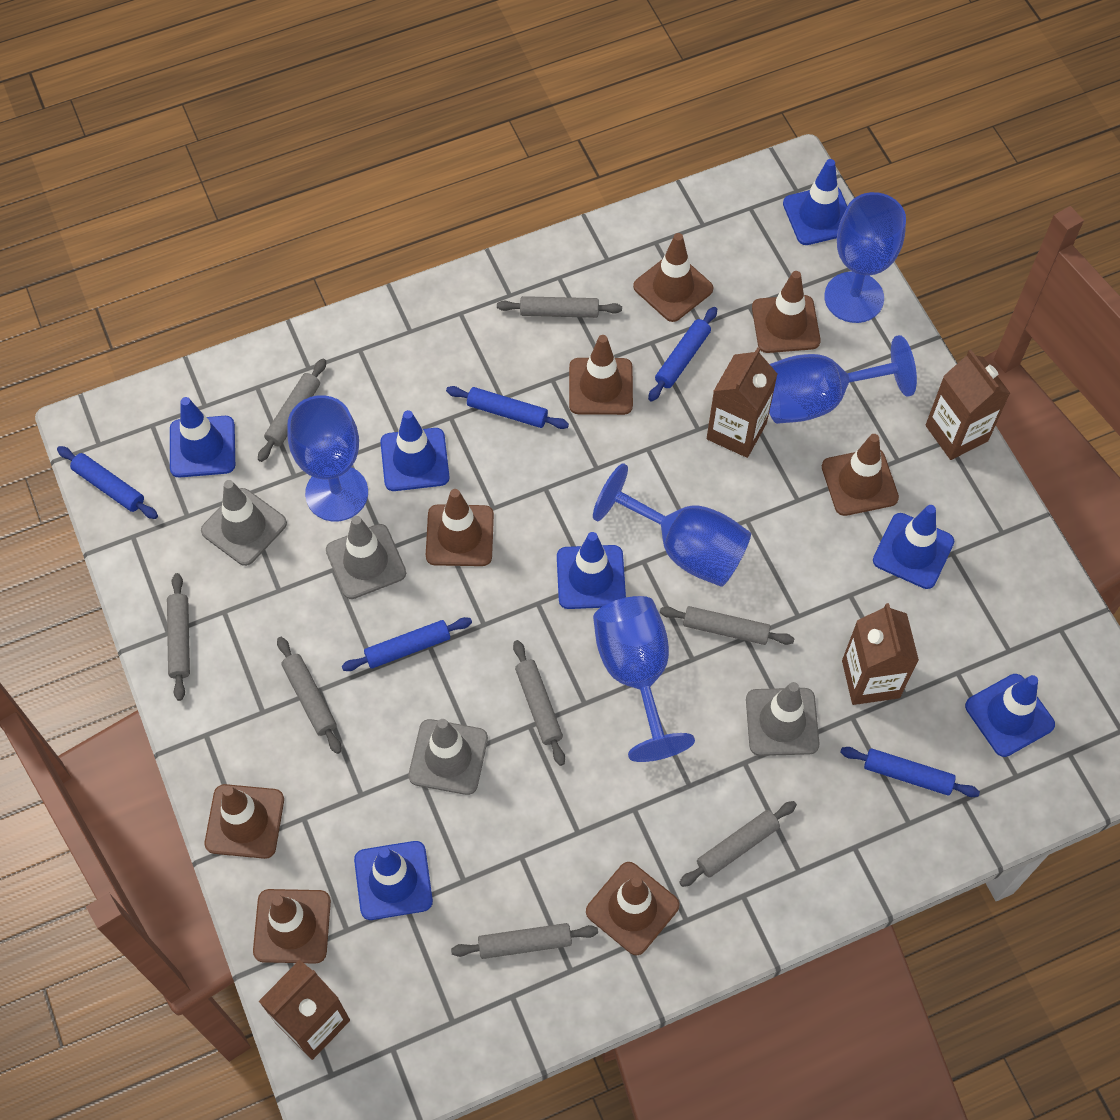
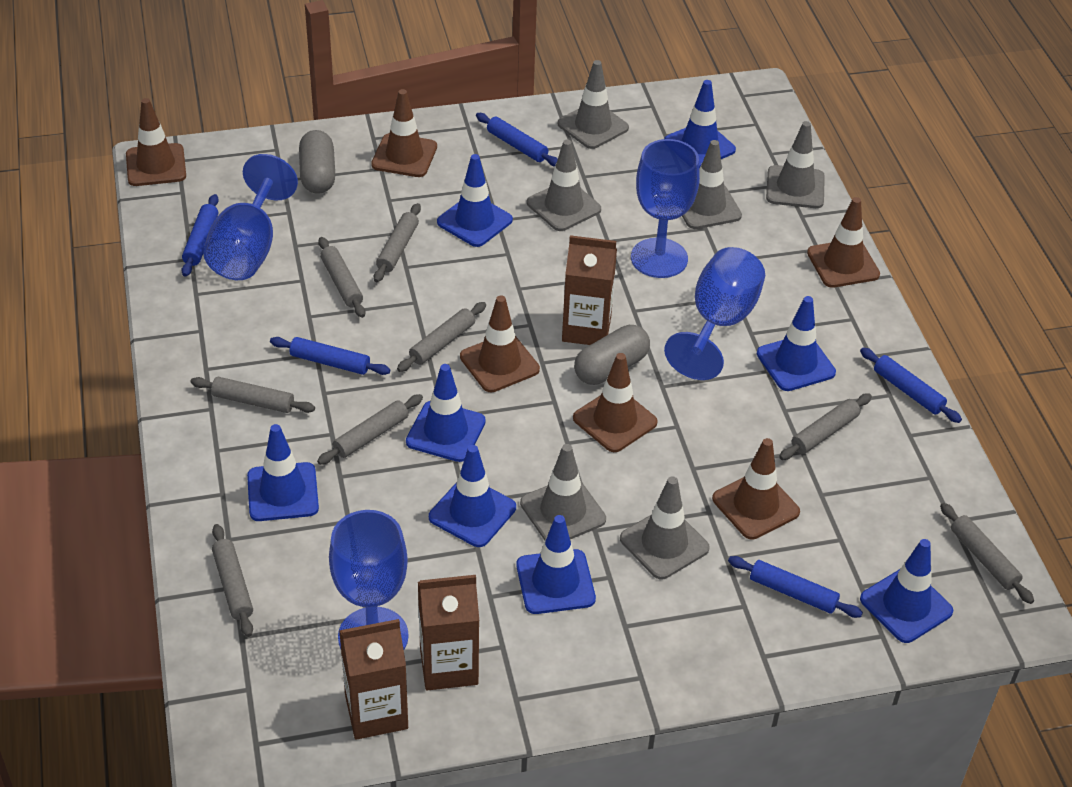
blue goblet: [287,395,368,521] [593,463,751,587] [593,596,695,762] [769,335,917,424] [824,192,906,323] = 5 -> [203,154,298,280] [329,510,409,650] [631,139,700,278] [664,247,765,380] = 4
blue traffic cone: [170,397,235,478] [354,841,433,920] [380,410,450,491] [557,532,626,609] [783,159,847,245] [873,505,954,589] [965,674,1055,757] = 7 -> [247,424,319,521] [406,364,486,462] [429,445,516,547] [437,154,513,247] [516,515,596,614] [664,80,736,168] [757,296,836,391] [860,539,953,643] = 8
brown carton: [259,960,350,1060] [707,347,777,458] [842,603,919,705] [926,349,1010,460] = 4 -> [339,619,408,740] [418,575,479,690] [562,235,617,345] = 3
brown traffic cone: [205,784,284,859] [253,889,331,964] [426,489,494,566] [569,335,633,415] [586,862,680,955] [633,233,713,322] [752,271,821,353] [822,434,899,516] = 8 -> [126,98,186,186] [371,89,437,177] [460,295,540,392] [573,353,658,452] [712,438,800,539] [807,197,880,288] = 6
grey capsule: none = 0 -> [299,130,335,194] [574,325,650,385] = 2
grey traffic cone: [201,480,287,566] [326,516,406,599] [408,719,488,795] [746,682,820,756] = 4 -> [520,444,606,540] [527,139,601,231] [558,60,629,149] [620,476,710,579] [682,140,742,229] [766,121,825,208] = 6

